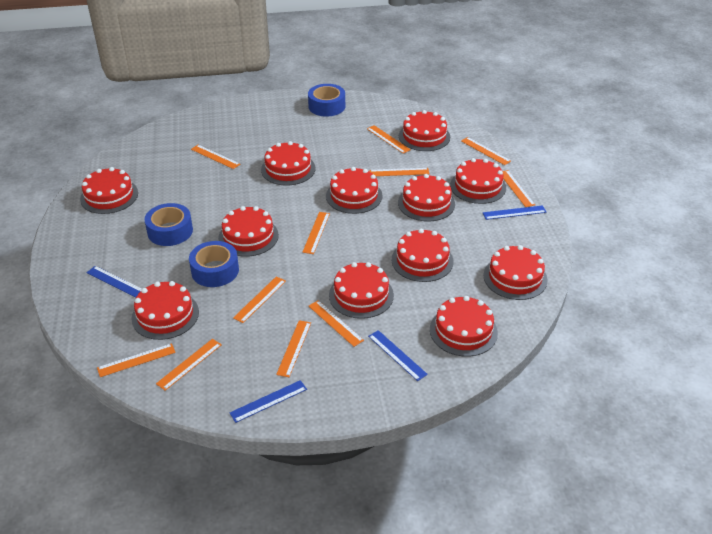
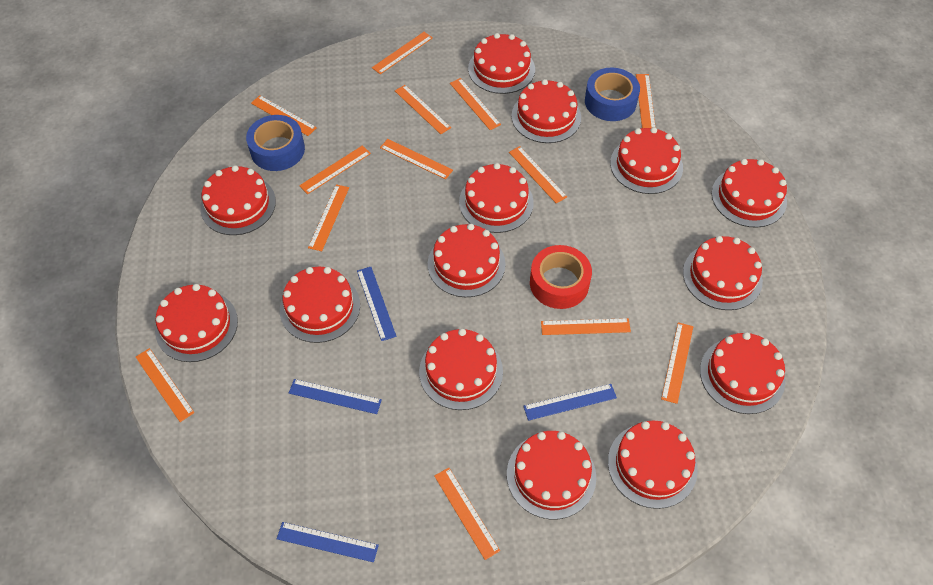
blue tape: [144,203,193,246] [189,241,239,287] [308,84,345,116] = 3 -> [246,115,305,171] [585,68,640,121] = 2
orange ruler: [97,343,176,377] [156,339,222,391] [191,145,240,169] [233,276,286,323] [276,320,311,377] [302,212,330,254] [309,300,364,347] [367,125,411,154] [369,168,429,176] [461,137,511,165] [503,170,535,207] = 11 -> [136,348,194,422] [251,95,317,136] [299,145,371,194] [308,184,349,251] [372,32,433,74] [380,139,453,179] [395,85,451,134] [434,468,500,560] [450,78,501,130] [509,146,567,203] [541,318,631,335] [636,74,656,128] [661,322,693,404] = 13
red cake: [80,167,138,214] [131,281,199,340] [218,206,279,257] [261,141,315,186] [326,167,383,214] [329,262,394,319] [392,229,453,282] [398,174,455,222] [399,110,450,151] [430,296,498,357] [450,158,506,204] [483,245,548,300] = 12 -> [155,284,238,362] [200,165,276,235] [280,267,360,343] [419,329,503,410] [428,224,506,297] [459,163,534,233] [468,33,535,94] [507,431,596,519] [511,79,581,143] [608,421,698,509] [610,127,683,194] [683,236,763,310] [700,332,785,414] [712,159,787,228] = 14
red tape: none = 0 -> [530,245,592,309] = 1

